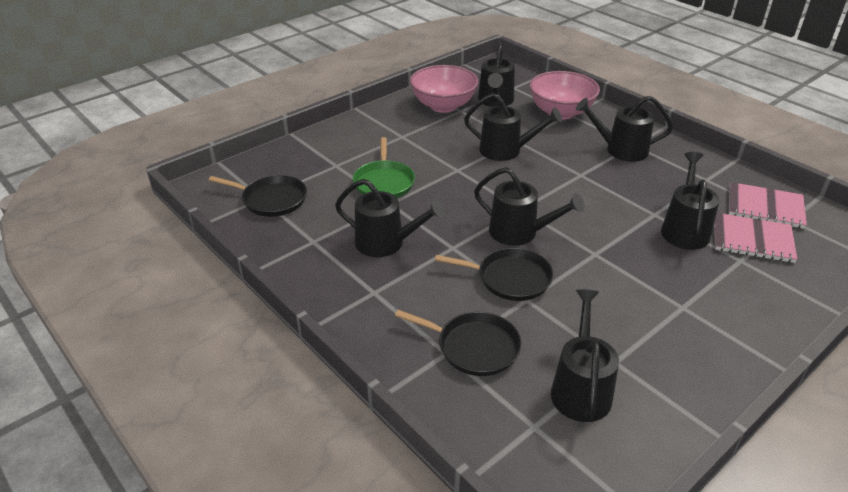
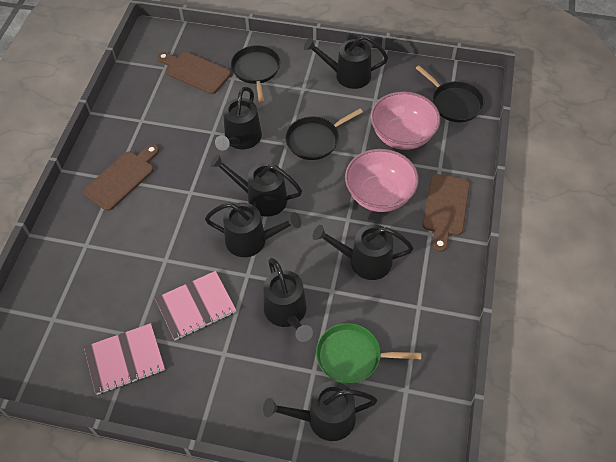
brown cutting board: none = 0 -> [83,144,159,211] [157,52,231,94] [422,174,470,252] = 3

